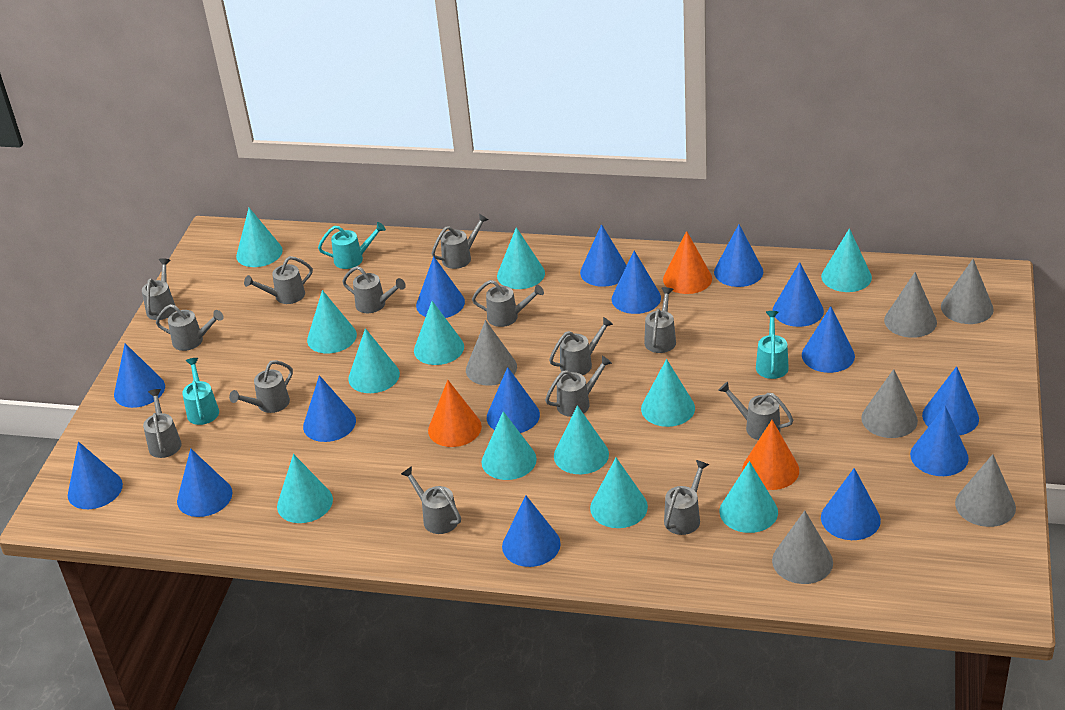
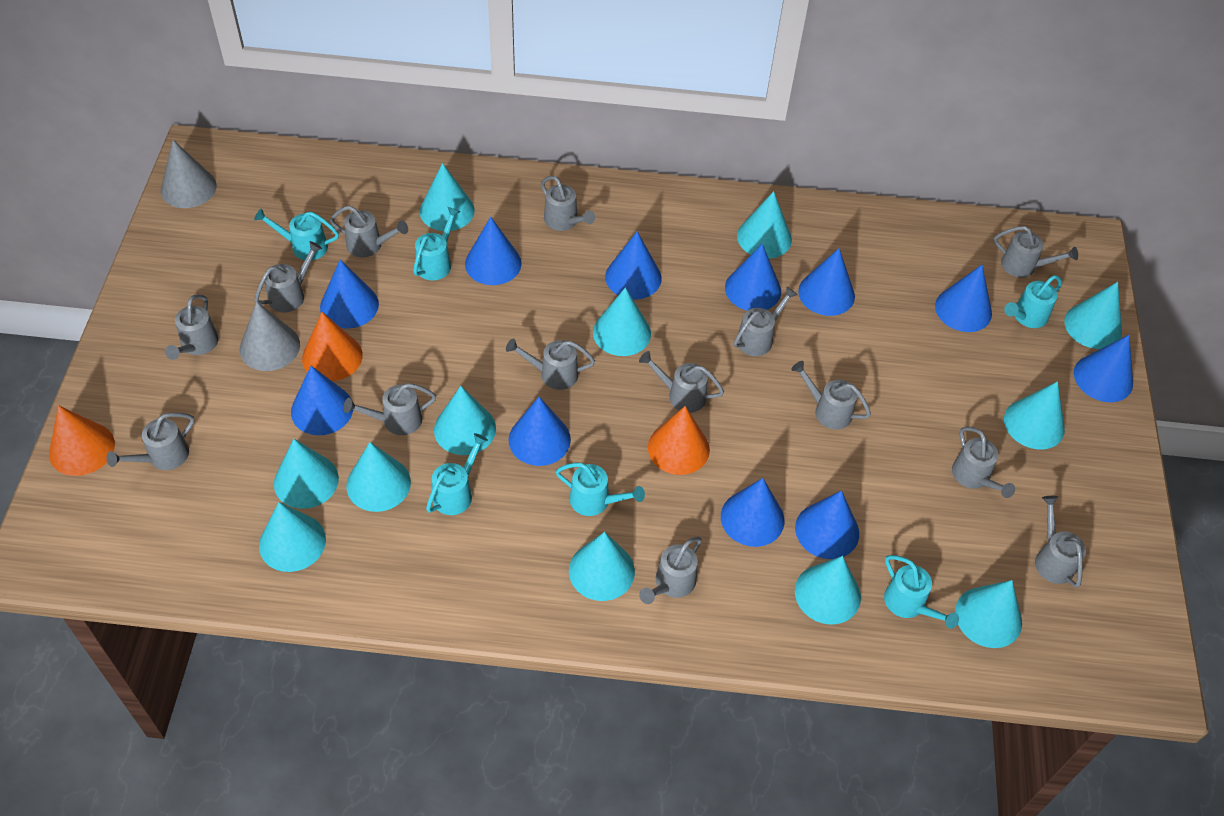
blue cone: [68,442,123,509] [114,343,165,408] [177,448,233,517] [303,375,356,442] [416,256,465,318] [487,367,540,433] [502,495,561,567] [580,224,627,287] [612,251,661,314] [714,224,763,287] [773,262,824,327] [802,306,855,373] [821,468,881,540] [910,406,969,476] [922,366,979,435] = 15 -> [291,366,353,435] [320,259,379,329] [465,217,522,285] [509,397,571,466] [605,231,662,299] [721,478,785,547] [725,244,781,311] [795,490,859,559] [798,248,855,316] [935,265,992,332] [1074,335,1133,402] = 11
grey cone: [466,320,517,386] [772,511,833,584] [861,369,918,438] [884,272,937,338] [941,259,994,324] [955,454,1016,527] = 6 -> [161,140,217,208] [240,301,300,371] = 2
turquoise watering can: [182,358,219,425] [318,222,386,269] [756,311,789,379] = 3 -> [254,208,339,260] [413,207,460,280] [426,433,488,515] [556,463,645,516] [884,555,959,629] [1004,275,1062,328] = 6

